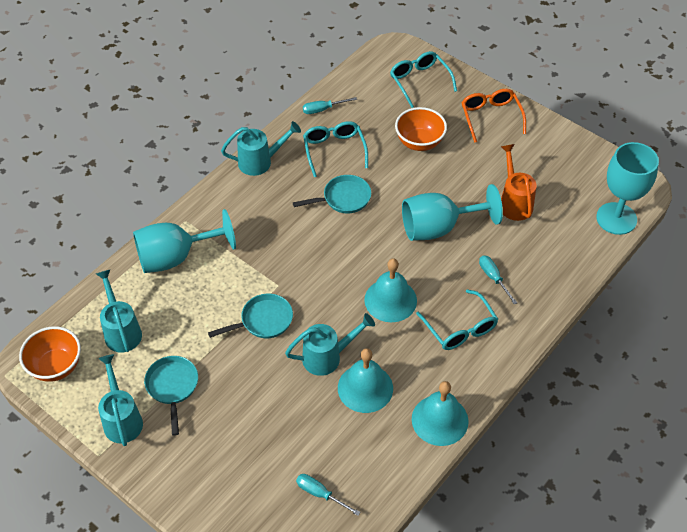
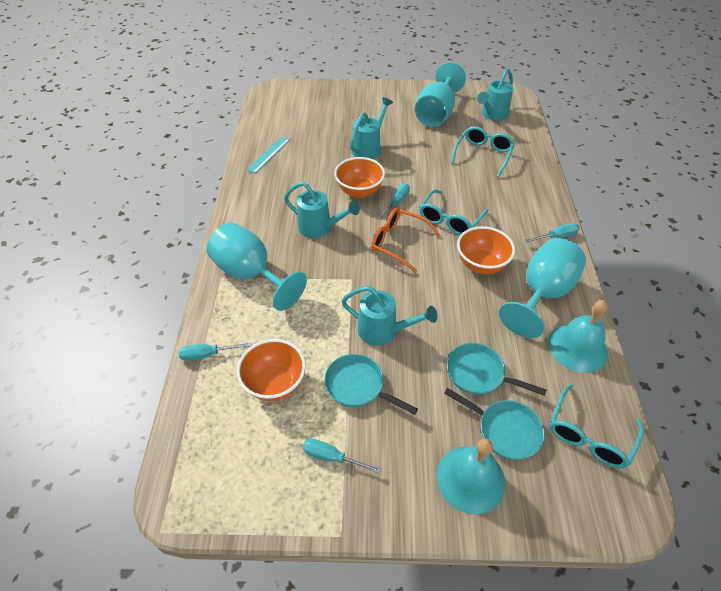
orange bowl: [19,326,81,382] [395,107,447,151] = 2 -> [237,339,306,401] [334,157,385,198] [457,226,515,274] = 3
orange watering can: [501,144,537,221] = 1 -> none = 0
turquoise bell: [338,348,393,413] [364,259,417,322] [412,381,468,446] = 3 -> [437,439,506,514] [548,300,608,373] = 2
turquoise ruler: none = 0 -> [247,137,290,173] = 1
turquoise screwdriver: [296,474,360,516] [303,97,357,114] [479,255,517,304] = 3 -> [179,342,252,361] [303,438,381,474] [378,184,410,219] [525,223,580,243] = 4

